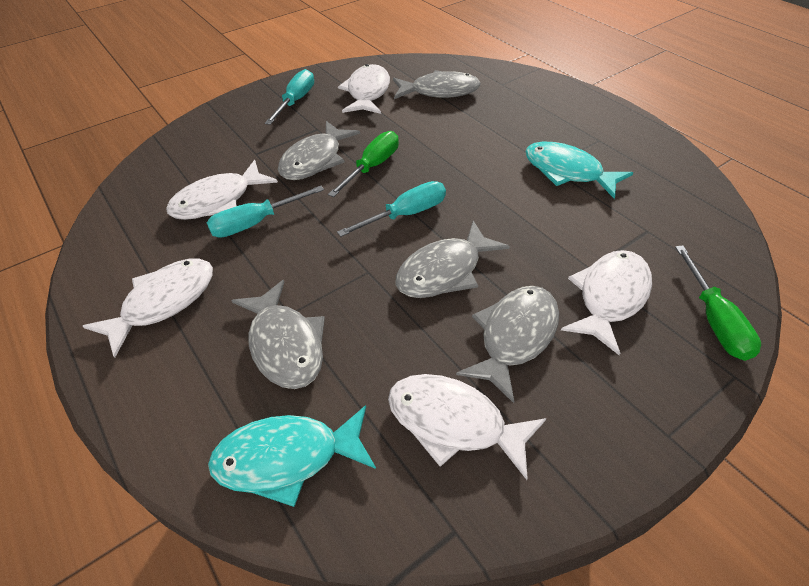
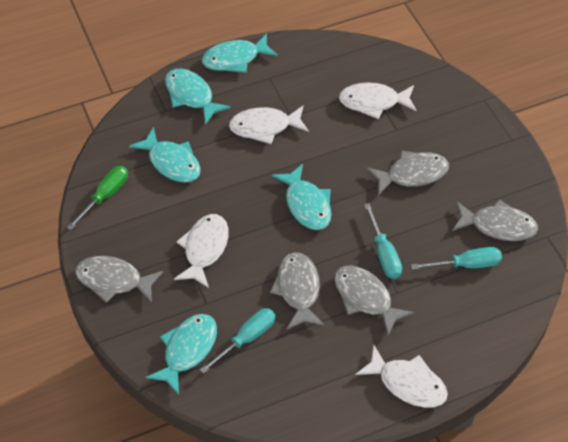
green screwdriver: [328,131,399,197] [675,246,761,361] = 2 -> [67,166,128,230] = 1
turquoise fish: [208,405,376,507] [525,142,633,199] = 2 -> [129,127,201,183] [146,314,217,395] [165,69,231,125] [202,33,278,73] [272,164,332,230] = 5
white fish: [83,258,213,358] [166,160,278,220] [338,64,390,114] [388,374,547,480] [561,250,652,355] = 5 -> [174,214,229,288] [229,106,309,144] [339,83,417,119] [355,345,448,408] = 4

